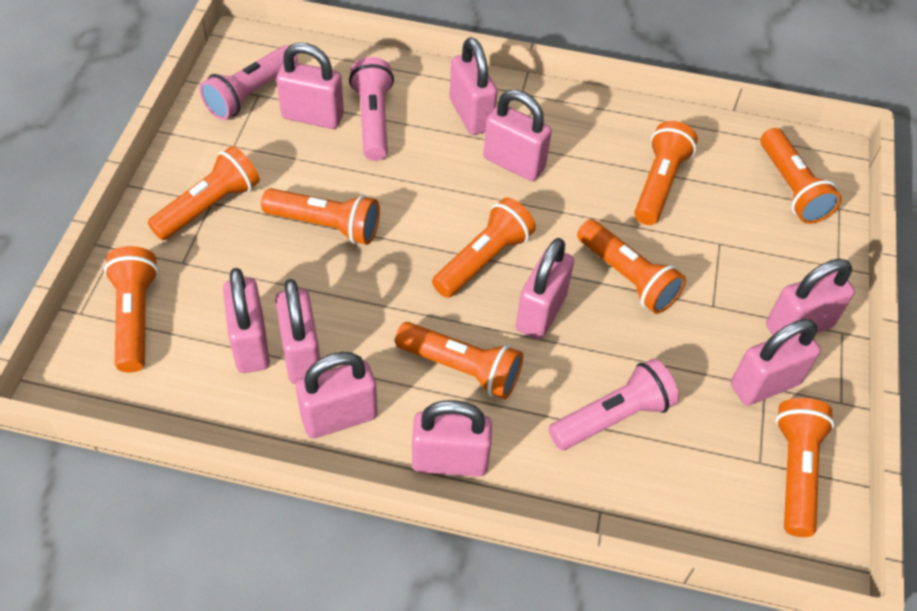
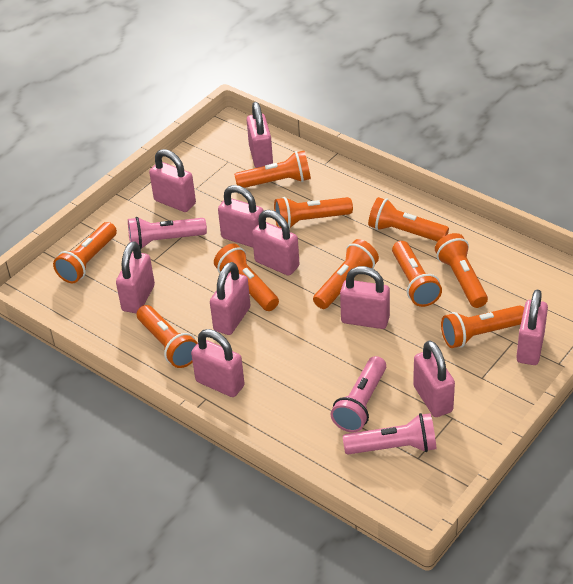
orange flashlight: [104,246,159,373] [148,146,260,240] [261,188,380,245] [395,322,523,399] [432,198,536,298] [577,219,686,314] [634,121,698,225] [761,128,841,224] [776,398,834,537] = 9 -> [53,222,117,283] [137,305,198,368] [214,243,279,311] [234,151,311,188] [274,197,353,228] [313,239,379,309] [368,197,449,242] [392,241,442,307] [435,233,488,308] [441,305,524,348] = 10

